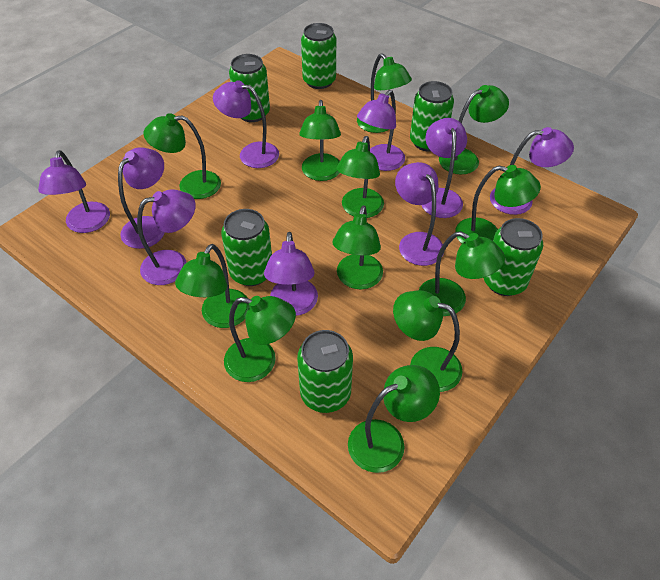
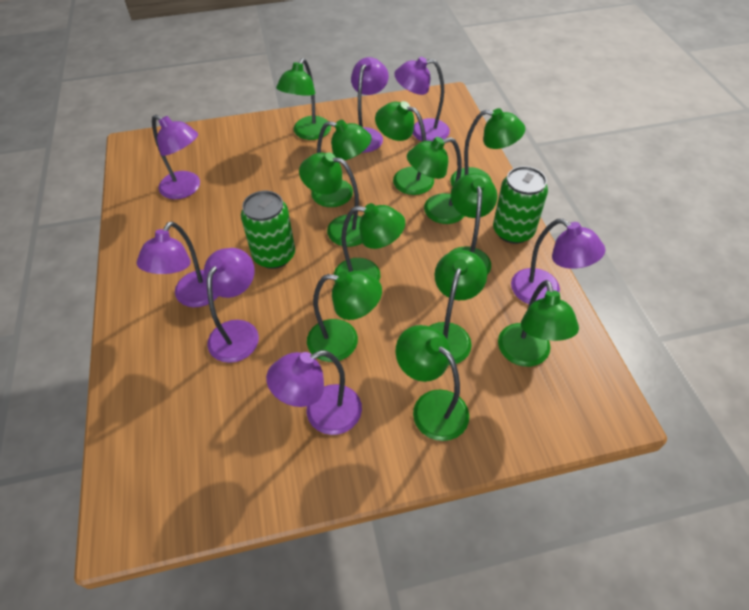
green can: [221,209,272,286] [229,54,270,122] [297,330,353,413] [301,23,336,89] [410,81,454,152] [484,218,543,296] = 6 -> [241,191,295,269] [493,166,548,244] = 2
purple lamp: [38,150,110,233] [118,147,165,249] [137,189,196,285] [213,80,279,168] [264,232,318,316] [357,90,405,171] [395,162,444,266] [422,118,467,218] [490,127,574,215] = 9 -> [137,221,218,307] [152,115,200,199] [204,248,259,363] [266,350,362,435] [351,57,389,153] [394,57,450,141] [511,219,605,304] = 7

